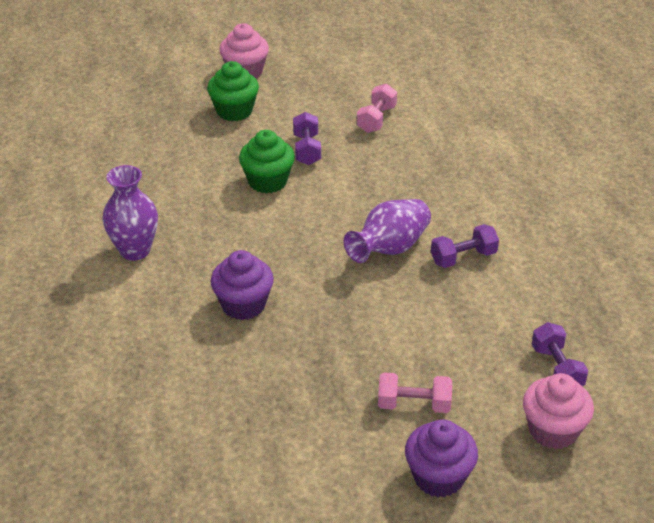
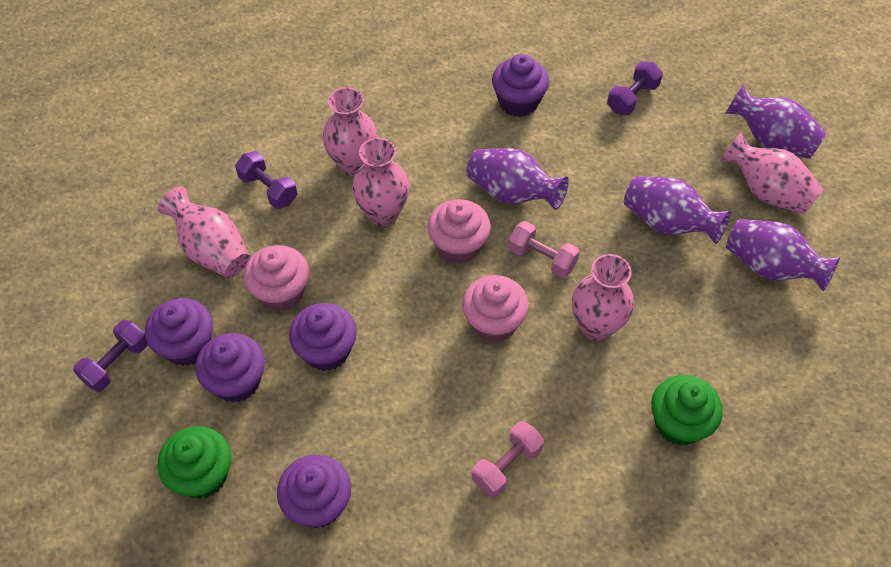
pink cupcake: [219,23,269,78] [523,373,594,449] = 2 -> [244,245,309,311] [427,199,491,264] [462,275,529,342] = 3
pink vase: none = 0 -> [158,186,250,278] [323,87,378,176] [352,138,409,226] [572,254,634,341] [720,133,823,214] = 5
purple cupcake: [211,250,274,320] [405,419,478,497] = 2 -> [145,298,213,366] [195,333,265,402] [277,455,351,528] [289,303,357,371] [492,54,549,117] = 5
purple vase: [102,165,158,261] [344,199,431,263] = 2 -> [466,148,569,210] [624,176,731,244] [725,85,826,159] [726,219,840,291] = 4

